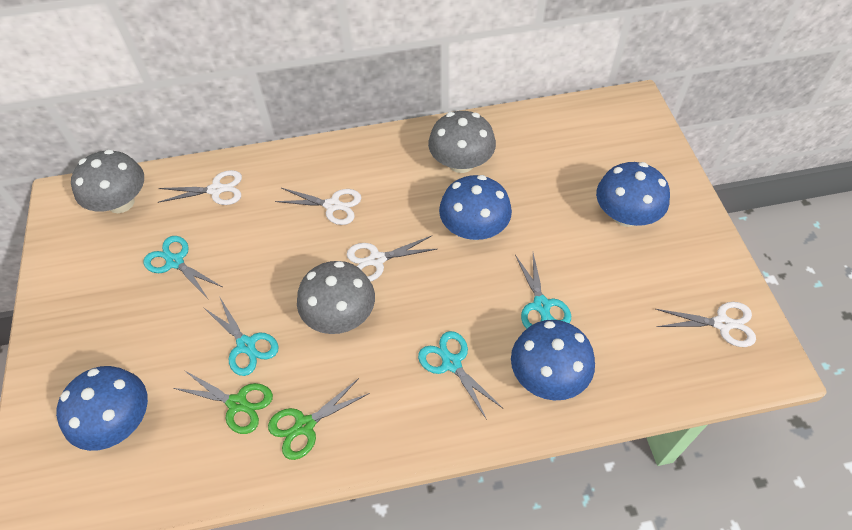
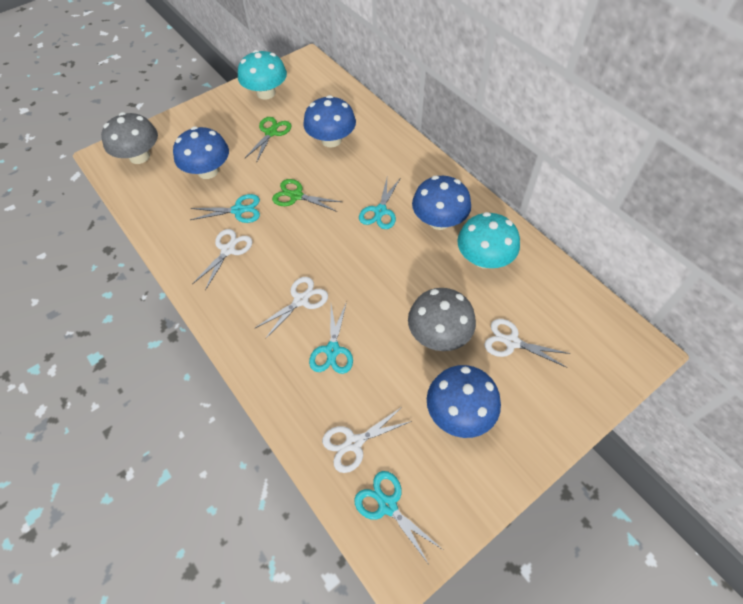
grey mushroom: [71,149,144,213] [297,261,375,334] [428,111,496,173] = 3 -> [101,112,158,164] [408,288,476,351] = 2
turquoise mushroom: none = 0 -> [238,50,287,100] [457,212,520,268] = 2

